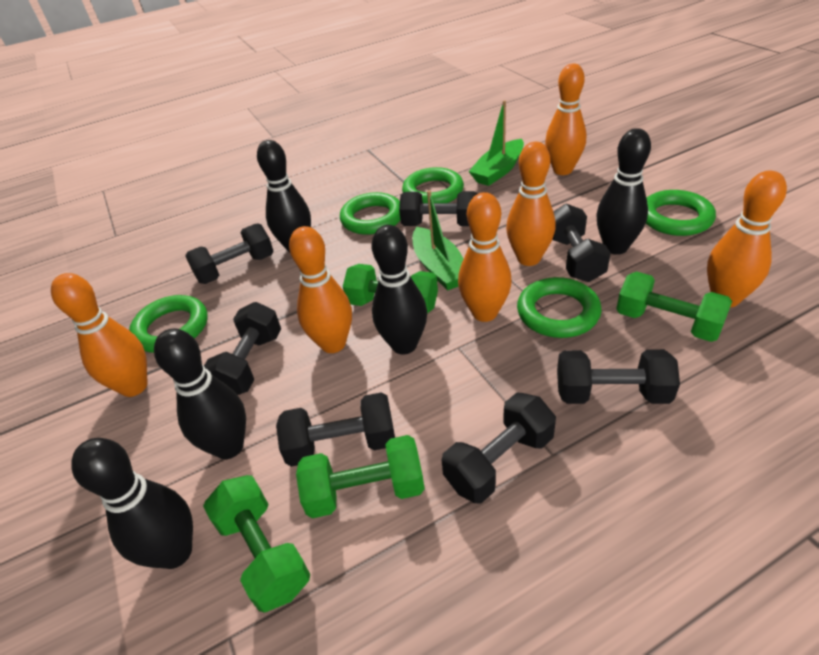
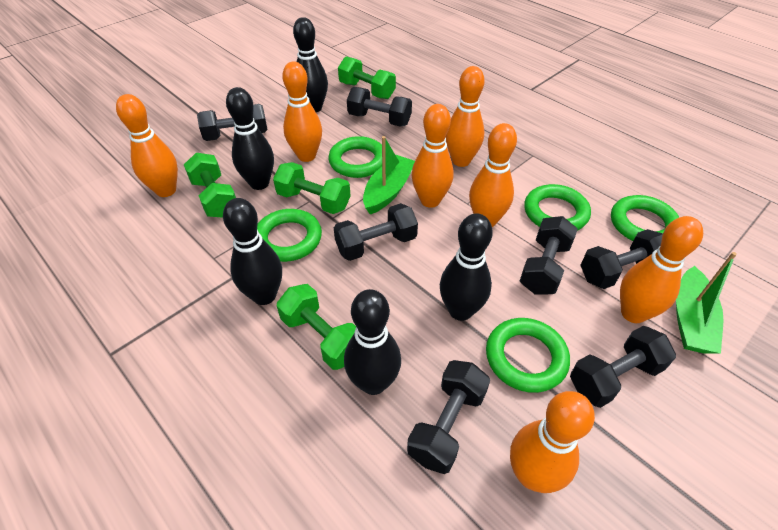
orange bowling pin: [51,273,148,397] [289,226,352,353] [458,192,512,322] [506,142,556,266] [545,63,586,175] [707,171,787,307] = 6 -> [116,94,178,197] [282,62,322,162] [412,104,454,208] [446,66,485,167] [469,123,517,227] [510,391,595,493] [620,216,703,323] = 7

